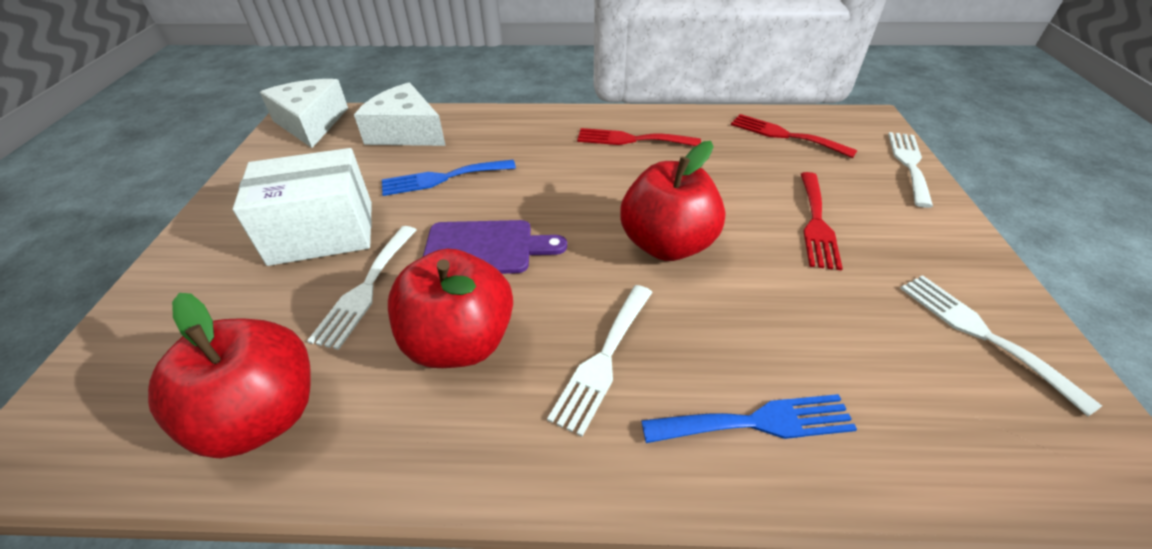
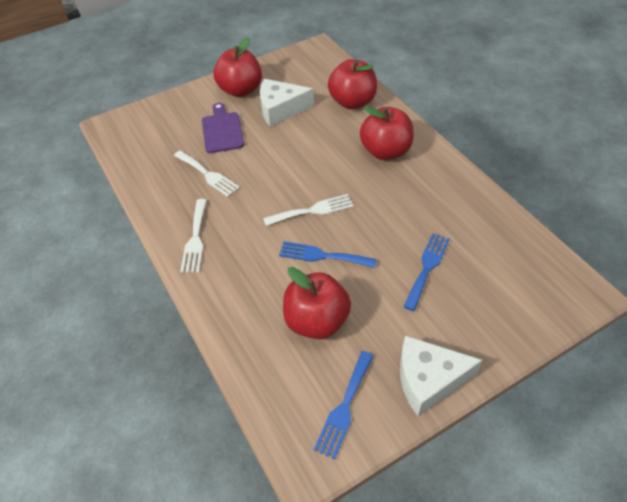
blue fork: [382,160,516,196] [641,394,857,443] = 2 -> [279,241,377,268] [314,351,374,459] [403,233,450,311] = 3
red apple: [148,293,311,458] [388,249,513,368] [620,141,725,261] = 3 -> [214,37,262,97] [283,267,351,339] [328,59,377,109] [360,106,414,160] = 4
red fork: [577,128,701,146] [731,114,857,158] [801,172,843,271] = 3 -> none = 0
white box: [232,148,372,266] = 1 -> none = 0
white fork: [307,226,417,350] [547,285,652,437] [888,132,933,208] [900,275,1102,417] = 4 -> [174,150,240,197] [180,199,207,273] [263,194,354,226] = 3

